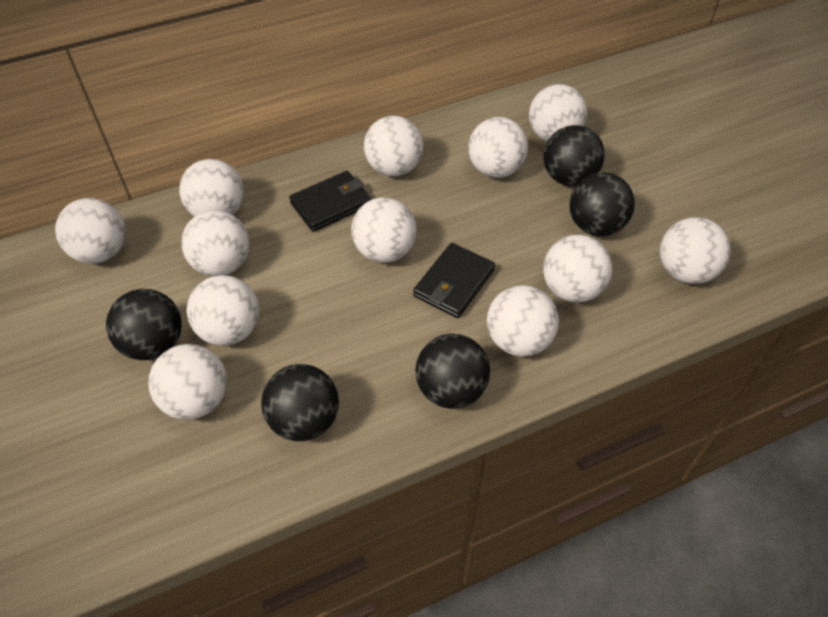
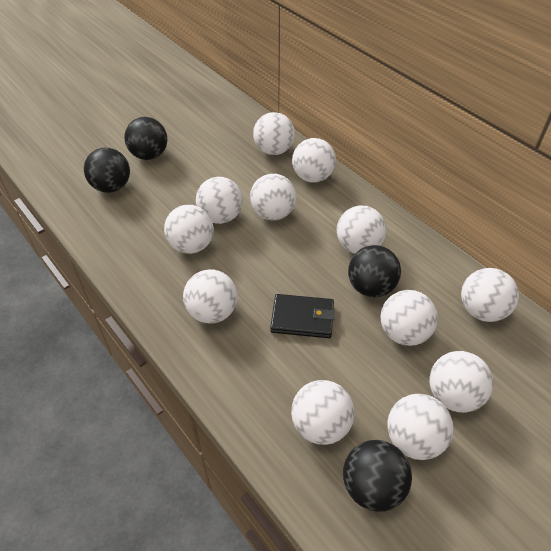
black ball: [106,289,182,360] [261,364,339,441] [415,334,490,409] [543,125,605,186] [569,172,635,236] = 5 -> [84,148,130,193] [124,117,167,160] [343,440,412,512] [348,245,401,297] = 4
black wallet: [289,171,372,232] [413,243,495,318] = 2 -> [270,294,335,338] = 1

